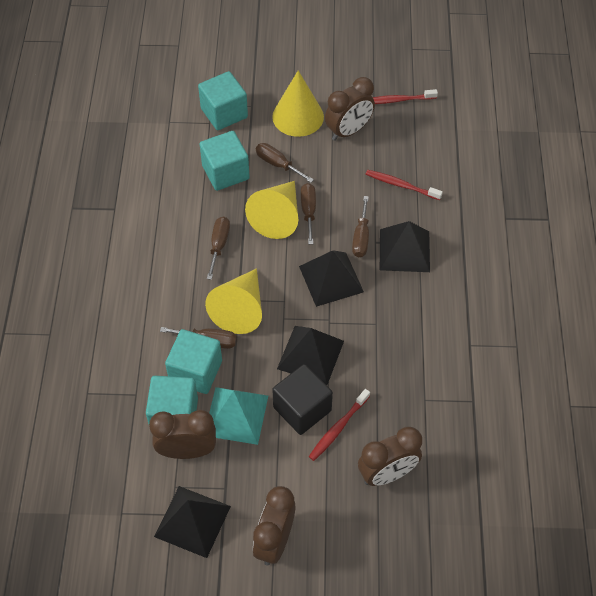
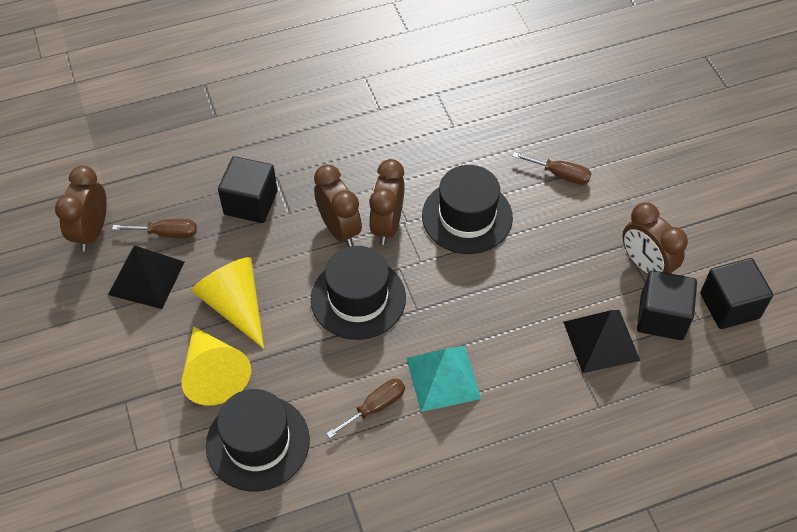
black cube: [272,364,333,435] = 1 -> [218,156,277,223] [637,270,697,340] [700,258,773,329] = 3
black hat: none = 0 -> [206,389,310,491] [311,246,406,340] [422,165,513,254] = 3
black pyramid: [154,486,231,558] [277,326,344,385] [299,250,364,307] [380,221,430,272] = 4 -> [108,246,185,309] [563,310,640,373] = 2
brown screwdriver: [160,327,237,349] [207,216,230,280] [256,143,314,183] [301,183,316,244] [352,196,369,257] = 5 -> [112,219,197,238] [326,379,405,438] [513,152,592,185] = 3
red toothbrush: [308,389,370,461] [366,170,443,200] [373,89,438,104] = 3 -> none = 0
turquoise cube: [146,376,198,424] [165,329,222,394] [198,71,248,130] [200,131,250,191] = 4 -> none = 0
yellow cone: [205,268,262,334] [245,181,298,239] [272,70,324,137] = 3 -> [181,327,251,406] [192,257,264,349] = 2

